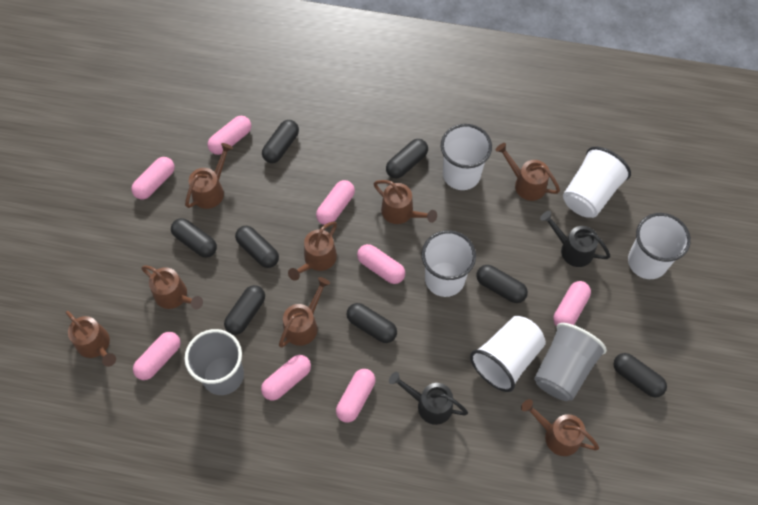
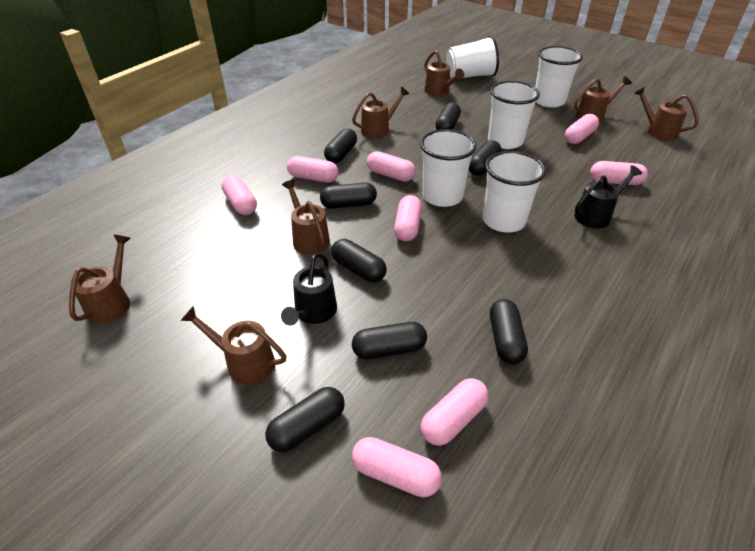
brown watering can: [66,311,116,367] [141,266,203,309] [185,143,233,209] [279,277,330,348] [288,221,337,281] [373,180,437,224] [496,143,560,201] [521,399,599,456] = 8 -> [69,235,131,324] [180,306,286,384] [282,180,330,255] [352,87,409,138] [424,50,464,96] [574,76,632,123] [634,87,699,140] = 7
grey cup: [185,329,244,395] [534,323,607,401] = 2 -> none = 0

